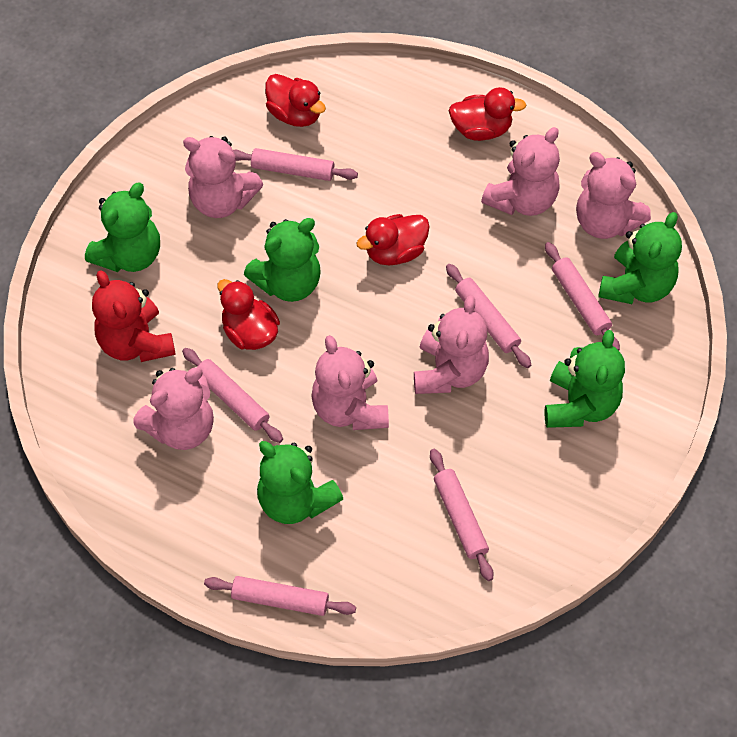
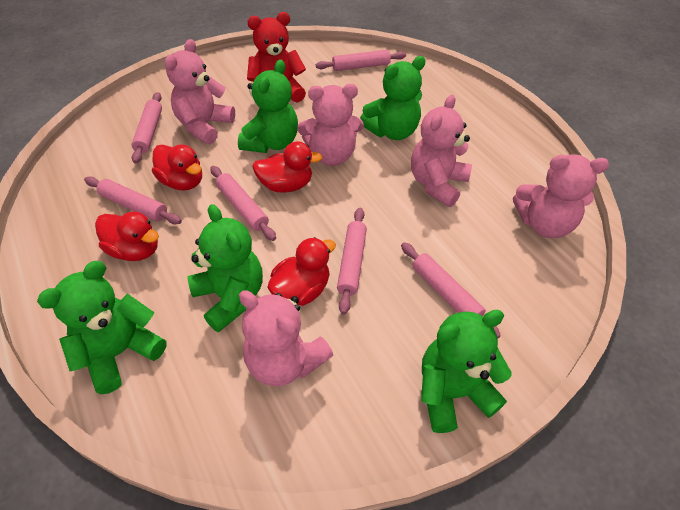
pink teddy bear: [133,367,214,450] [183,136,263,218] [311,335,389,430] [414,295,489,394] [481,127,560,216] [576,152,651,239] = 6 -> [165,39,235,144] [239,290,333,386] [297,84,364,166] [411,95,472,207] [513,154,609,238] = 5

